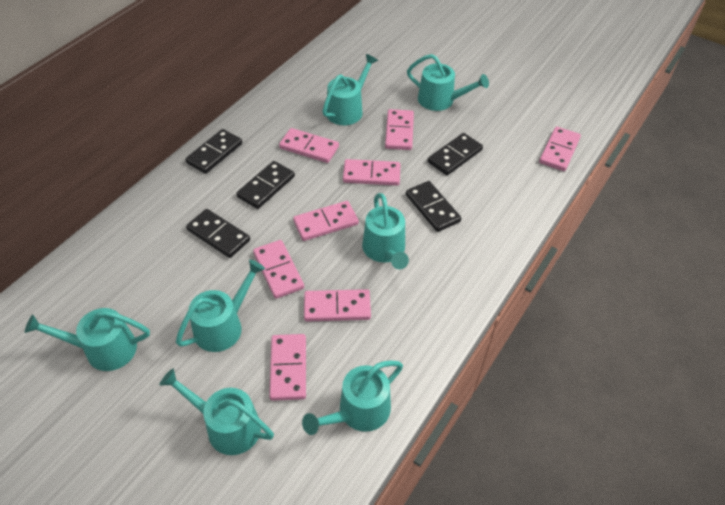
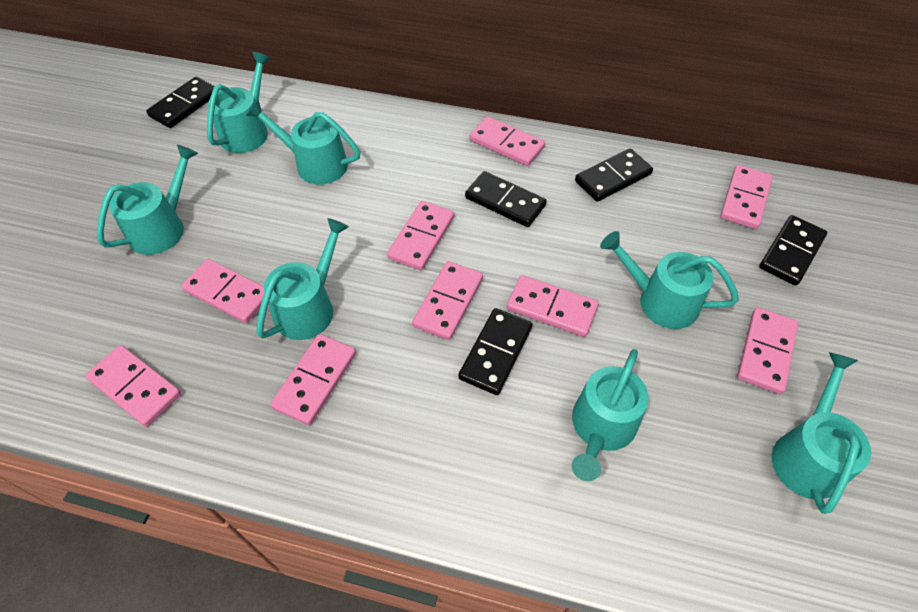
pink domino: [253,240,304,299] [269,334,306,401] [279,128,339,163] [293,201,359,241] [304,289,371,322] [343,159,400,186] [385,109,414,150] [539,127,581,171] = 8 -> [85,345,181,427] [181,259,264,323] [270,334,356,425] [387,201,454,270] [412,261,483,340] [470,116,545,166] [506,275,599,337] [720,165,773,229] [737,307,798,394] = 9

